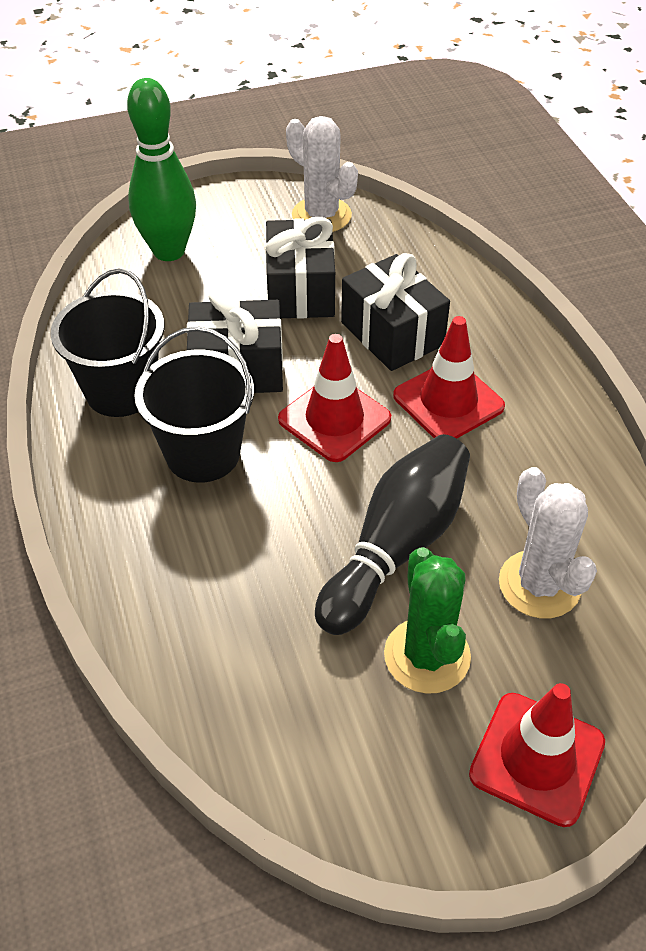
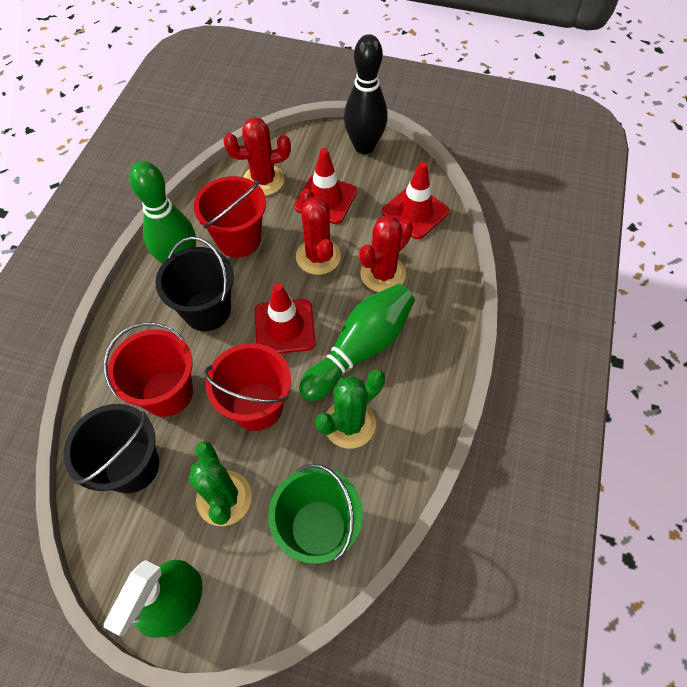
black gift: [187,289,283,393] [265,217,335,319] [341,253,450,371] = 3 -> none = 0
green bowling pin: [127,78,196,261] = 1 -> [129,161,196,264] [299,284,415,401] = 2
green bucket: none = 0 -> [268,464,363,564] = 1
green cactus: [384,547,471,694] = 1 -> [189,441,252,526] [315,369,385,449] = 2
green spray bottle: none = 0 -> [104,560,202,638] = 1
red bucket: none = 0 -> [103,322,193,417] [194,176,266,258] [204,343,291,431] = 3
red cactus: none = 0 -> [223,117,291,196] [296,188,341,275] [359,215,413,292] = 3
white cactus: [286,116,358,232] [499,467,597,619] = 2 -> none = 0

